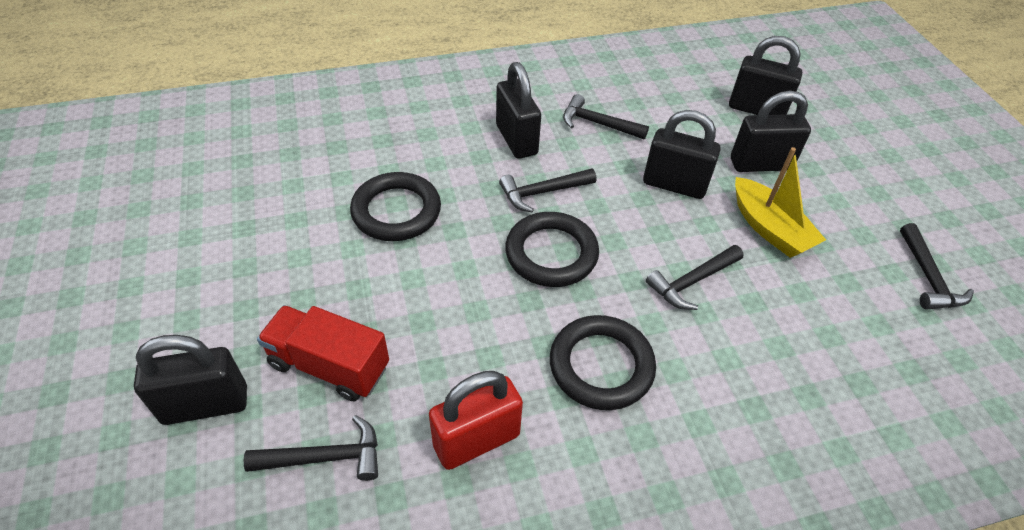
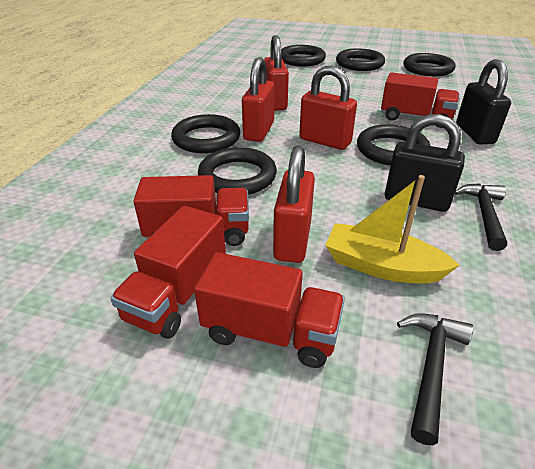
black hammer: [244,415,378,481] [499,168,596,212] [563,94,649,139] [646,245,744,310] [900,223,974,309] = 5 -> [397,313,473,445] [455,183,507,251] = 2
black padlock: [134,335,247,425] [496,62,541,159] [643,110,721,199] [729,36,802,115] [731,91,811,172] = 5 -> [385,114,465,212] [456,59,511,145] = 2
black ring: [350,172,441,241] [505,212,599,287] [550,315,656,410] = 3 -> [171,114,240,153] [198,147,277,195] [281,45,326,67] [336,48,385,71] [357,124,430,166] [403,53,455,77] = 6
red padlock: [429,371,523,470] = 1 -> [242,57,274,142] [264,35,289,111] [273,146,315,263] [299,66,357,150] = 4
red truck: [257,305,389,401] = 1 -> [110,205,226,339] [133,175,249,246] [194,252,345,368] [381,72,459,128] = 4

